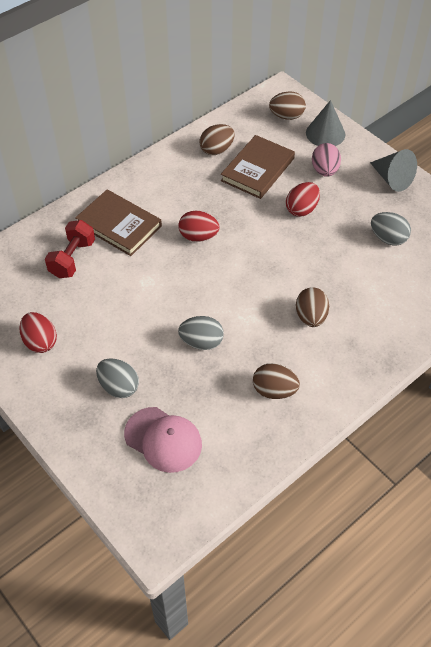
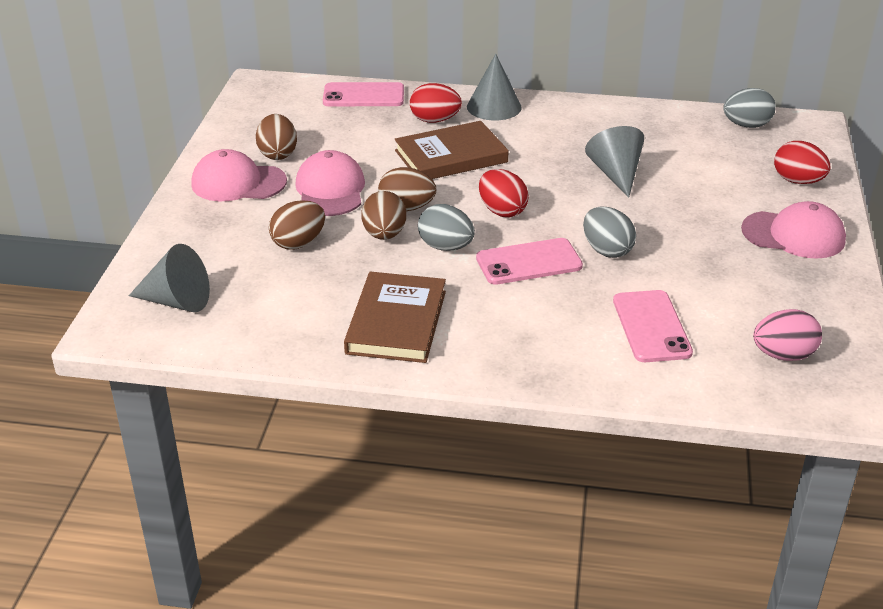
grey cone: [306,100,345,146] [370,149,417,192] = 2 -> [129,244,210,312] [467,54,522,120] [585,126,644,198] = 3
pink cap: [124,407,202,473] = 1 -> [191,149,287,201] [295,150,365,216] [741,201,846,259] = 3
pink phone: none = 0 -> [323,82,404,106] [476,238,583,285] [613,290,693,362] = 3
red dumbbell: [45,220,95,278] = 1 -> none = 0

